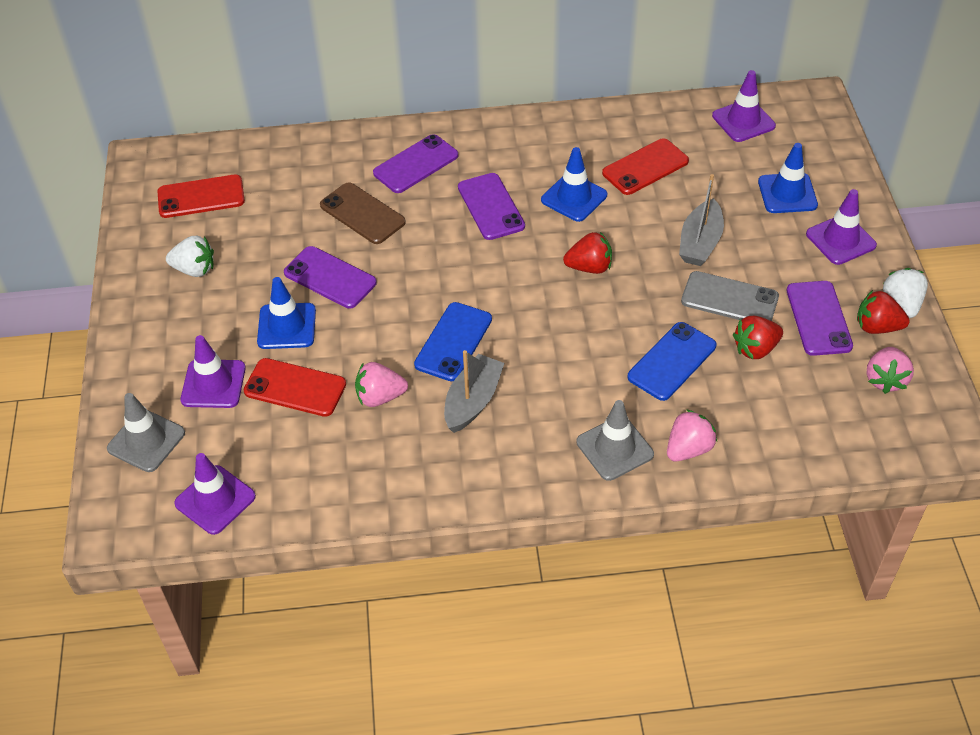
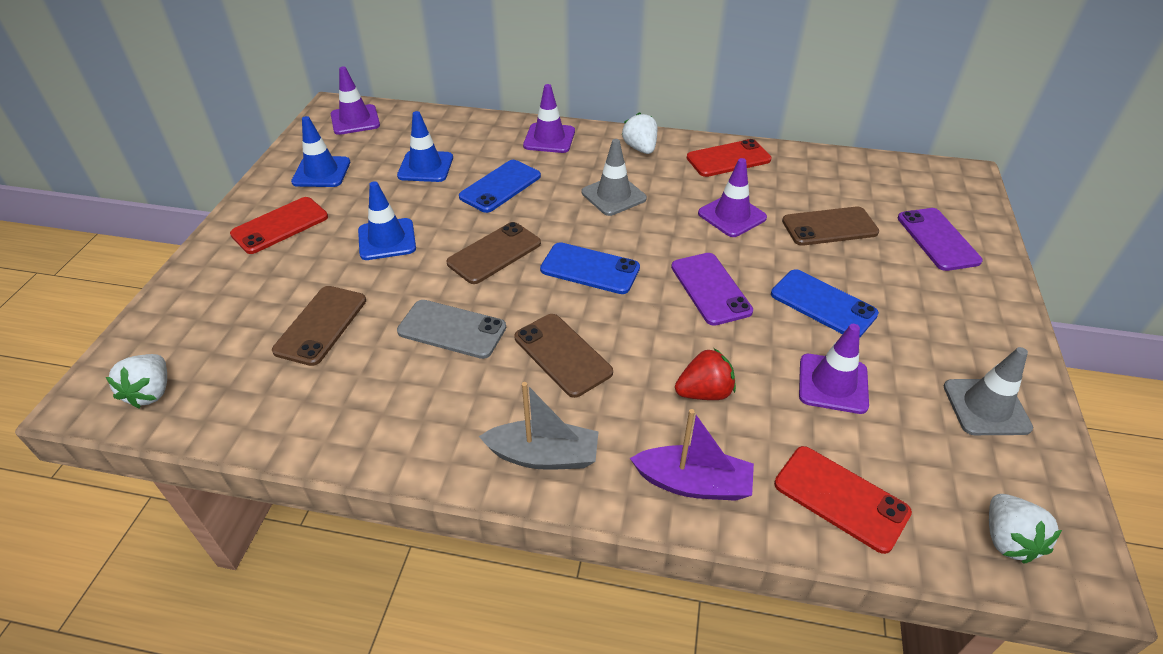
blue phone: [414,302,492,381] [628,322,716,401] = 2 -> [459,160,541,213] [540,242,640,294] [771,269,879,338] = 3
brown phone: [320,182,406,244] = 1 -> [272,286,366,366] [446,222,541,284] [514,314,613,398] [782,206,879,246] = 4
grey boat: [444,350,505,433] [679,174,724,266] = 2 -> [479,382,599,470] = 1
pink strawberry: [355,362,408,407] [667,410,717,462] [866,347,914,394] = 3 -> none = 0
purple boat: none = 0 -> [630,409,754,501] = 1
purple phone: [284,246,377,309] [373,134,458,193] [458,173,525,240] [787,281,853,356] = 4 -> [671,253,753,326] [897,208,983,271] = 2
red strawberry: [563,232,612,274] [733,316,783,359] [857,290,910,334] = 3 -> [675,348,736,400] = 1
white strawberry: [166,236,214,277] [883,268,928,318] = 2 -> [106,354,167,408] [622,112,657,154] [989,494,1062,564] = 3

